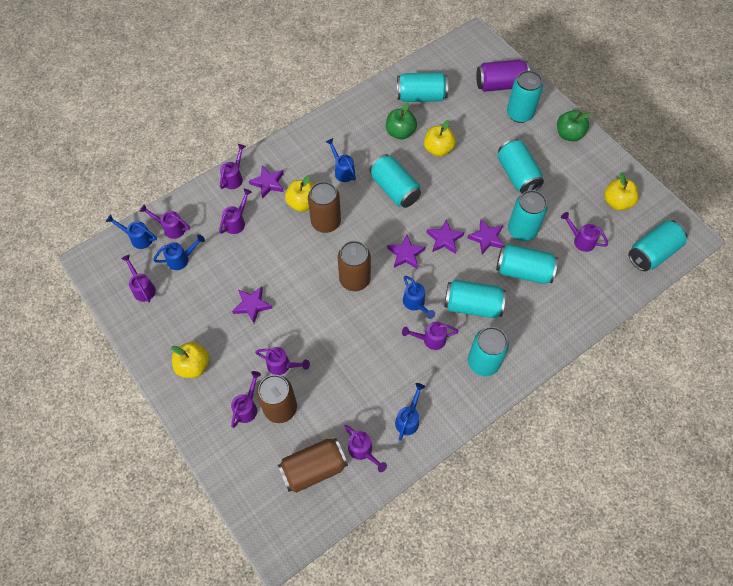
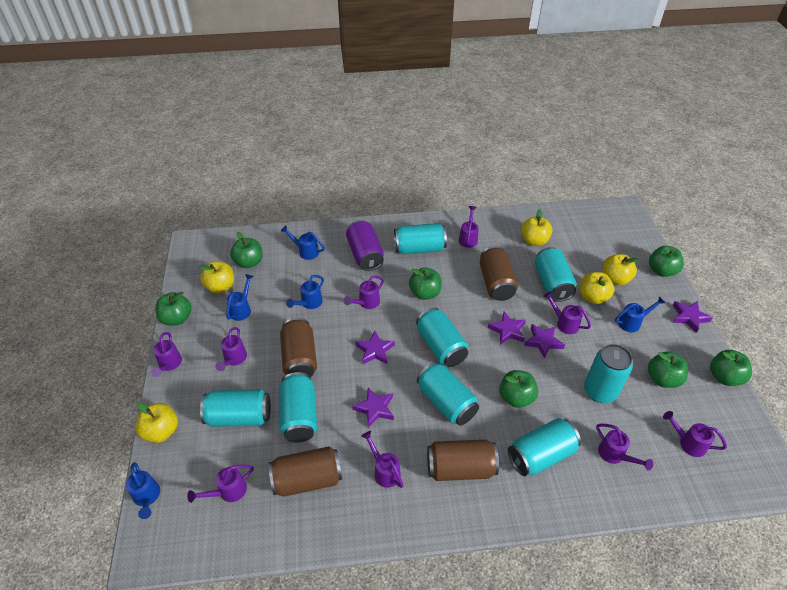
green apple: [386,102,417,139] [557,110,591,141] = 2 -> [155,292,191,326] [230,232,263,268] [409,267,442,300] [499,370,538,408] [648,351,688,388] [649,246,684,277] [710,350,752,386] = 7
turquoise can: [370,154,421,208] [397,72,448,102] [444,280,506,318] [468,327,509,376] [496,244,558,284] [498,139,544,194] [507,70,543,123] [508,190,548,241] [629,221,687,271] = 9 -> [200,389,271,427] [279,372,317,442] [394,223,447,254] [416,307,468,367] [417,362,479,426] [508,418,581,476] [535,247,577,302] [584,344,633,403] = 8
yellow apple: [171,342,209,378] [285,175,314,212] [424,120,456,157] [604,172,639,211] = 4 -> [135,402,178,443] [199,261,234,293] [521,209,552,246] [579,272,614,304] [603,254,639,286] = 5

